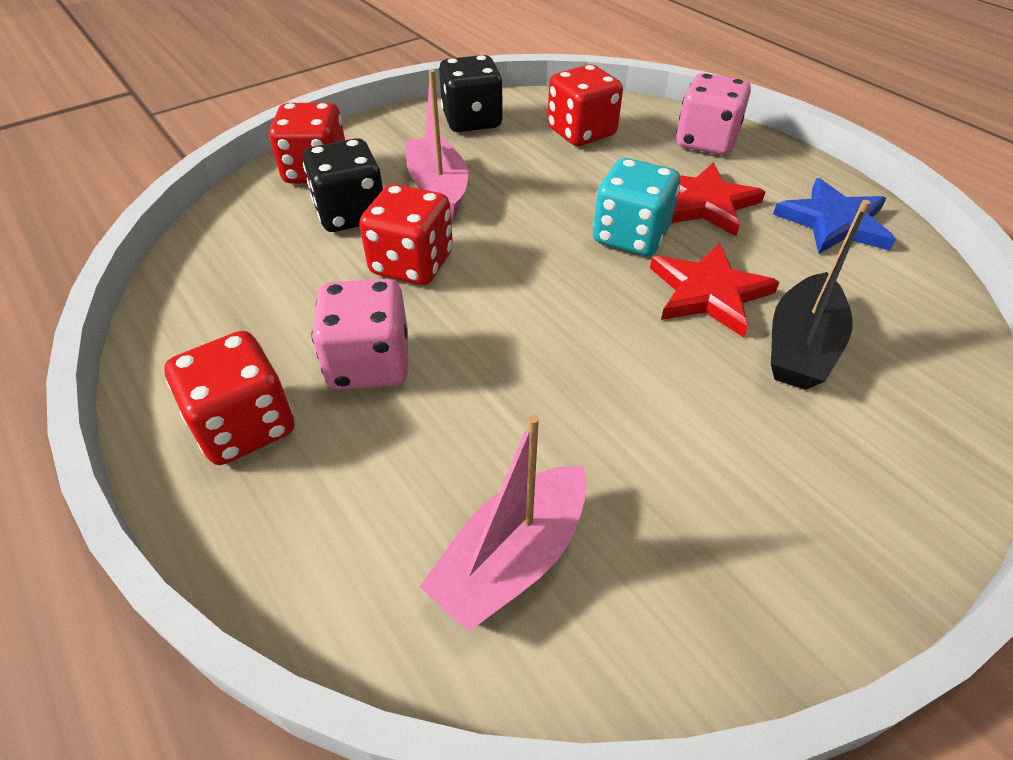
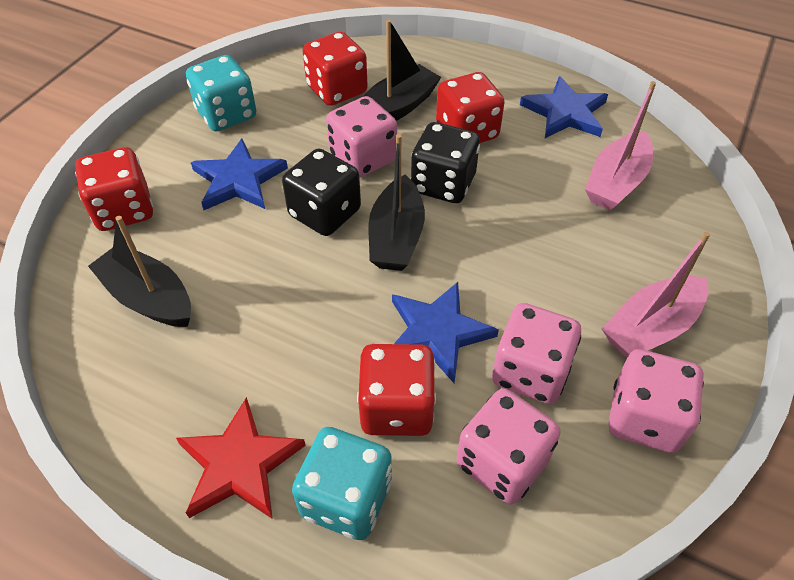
black boat: [771,200,870,390] = 1 -> [88,216,191,327] [363,20,441,121] [369,134,425,271] = 3
blue star: [773,178,896,254] = 1 -> [191,139,288,210] [392,282,499,383] [520,76,608,138] = 3
pink dice: [311,279,408,390] [676,73,751,155] = 2 -> [326,96,397,178] [456,389,561,504] [492,303,581,404] [608,349,704,453] = 4
red star: [650,243,779,338] [672,162,765,236] = 2 -> [176,397,306,519] = 1
turquoise dice: [593,158,680,256] = 1 -> [186,55,256,131] [292,427,392,540] = 2

